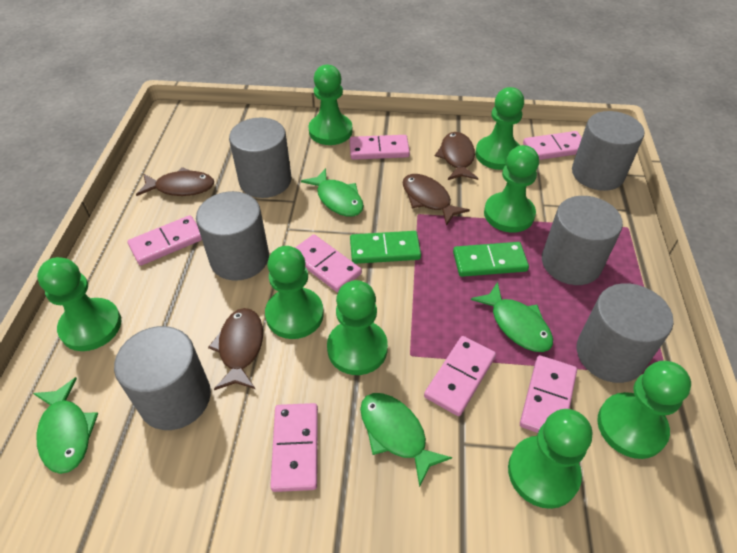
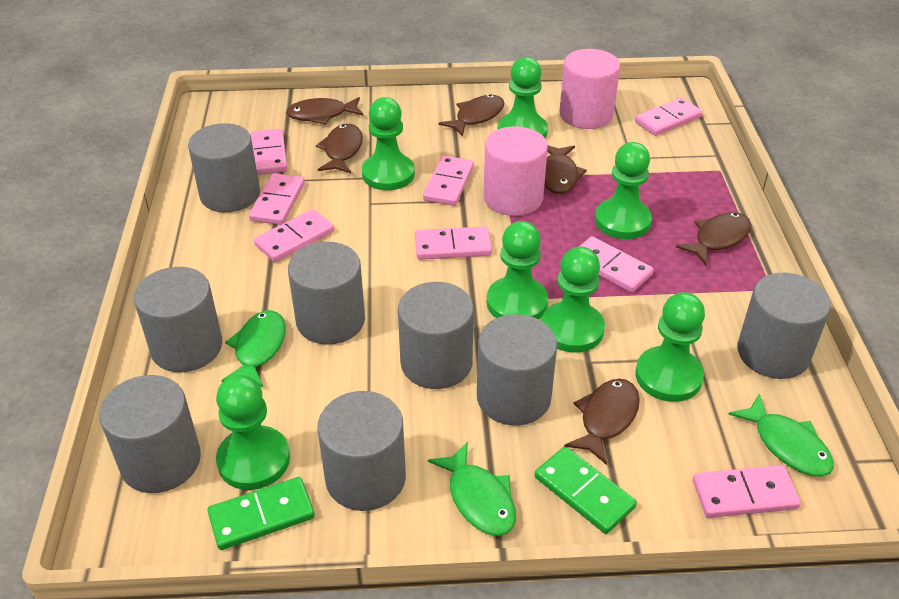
brown fish: [136,167,214,196] [208,308,263,390] [403,174,470,226] [435,132,478,180] = 4 -> [286,97,363,124] [316,124,363,173] [439,94,505,137] [544,146,587,194] [564,379,640,465] [676,212,751,265] = 6
green fish: [33,377,98,474] [301,168,364,217] [360,393,452,487] [471,282,553,352] = 4 -> [221,310,286,387] [428,442,516,536] [728,394,834,477] = 3
green pawn: [37,257,121,351] [265,246,324,339] [308,65,353,145] [327,280,388,375] [475,87,524,170] [484,145,539,232] [508,409,592,509] [597,361,691,459] = 8 -> [216,375,290,490] [362,97,415,190] [487,221,548,319] [498,57,548,138] [541,247,605,353] [595,142,652,239] [635,292,705,402] = 7
grey cylinder: [114,326,211,430] [196,191,269,281] [229,118,292,198] [542,196,623,285] [572,111,644,191] [577,283,674,383] = 6 -> [99,375,201,493] [134,267,222,372] [188,123,260,212] [288,242,365,345] [317,391,406,511] [398,282,474,389] [477,314,557,425] [737,273,831,379] = 8
pink cylinder: none = 0 -> [483,126,548,216] [559,49,620,129] = 2
pink domino: [128,215,202,266] [270,403,318,492] [295,234,362,292] [349,135,410,160] [424,336,496,416] [520,355,577,433] [523,131,582,160] = 7 -> [249,173,305,225] [250,129,287,175] [254,209,334,262] [415,226,492,260] [423,156,474,206] [579,236,654,293] [635,97,703,136] [693,465,801,518] = 8

